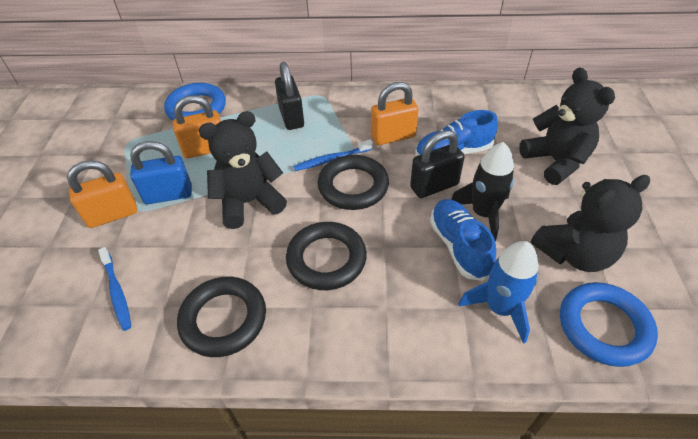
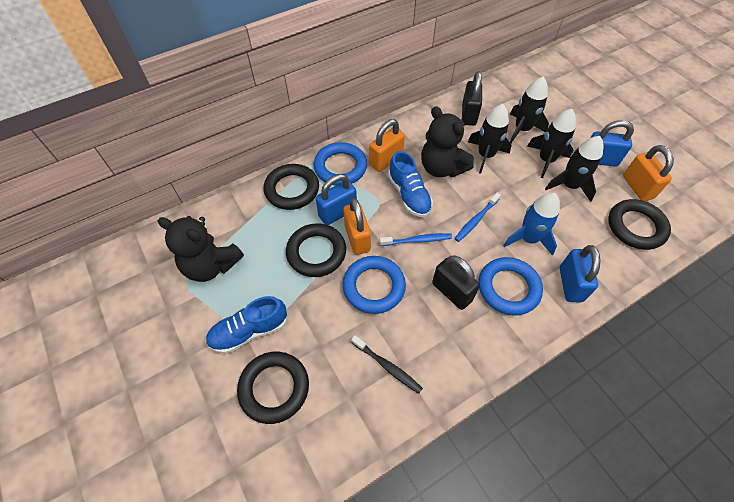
black ring: [177,277,266,357] [286,222,367,290] [318,155,389,210] = 3 -> [237,351,309,424] [264,164,319,210] [286,223,346,277] [608,199,671,250] = 4
black rocket: [451,142,514,241] = 1 -> [468,104,512,174] [510,77,549,143] [527,109,576,178] [545,136,603,202] = 4
black teddy bear: [199,111,287,229] [519,67,615,185] [531,175,650,272] = 3 -> [158,216,244,282] [421,106,474,177] = 2
black toothbrush: none = 0 -> [351,336,423,394] = 1
blue padlock: [130,141,192,204] = 1 -> [316,174,357,225] [560,245,600,303] [590,120,634,167] = 3
blue ring: [164,83,226,121] [560,282,658,367] = 2 -> [314,142,367,186] [343,256,406,314] [479,257,543,316] = 3

